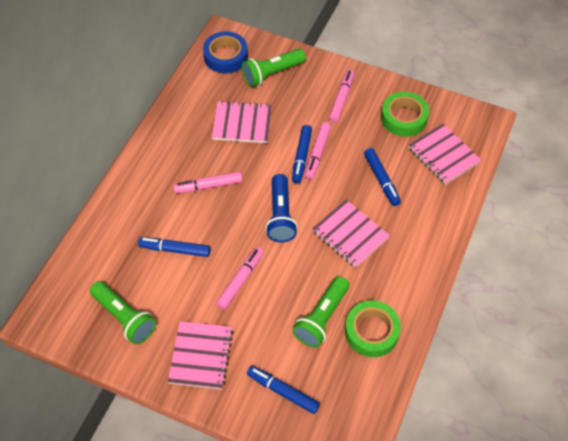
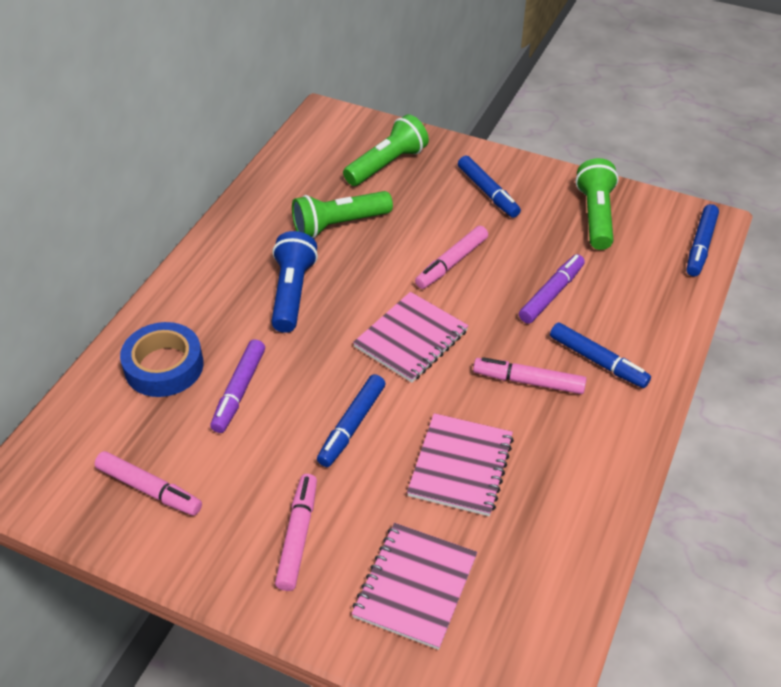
green tape: [345,301,401,357] [381,92,429,137] = 2 -> none = 0
pink notebook: [168,321,233,389] [212,101,272,143] [312,200,390,268] [408,124,481,185] = 4 -> [352,523,477,650] [353,292,469,383] [407,413,514,516] = 3
purple marker: none = 0 -> [210,339,265,433] [519,254,585,324] = 2

